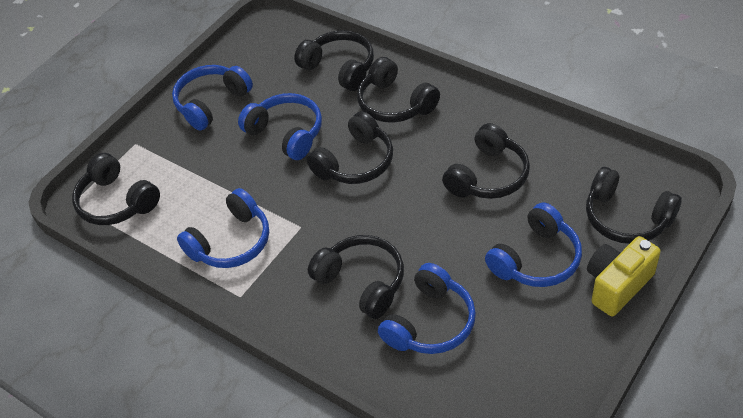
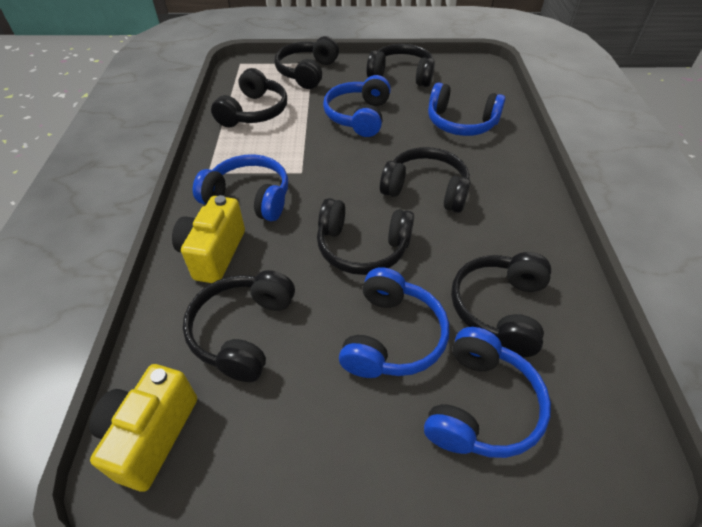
yellow camera: [587,236,661,317] = 1 -> [89,364,197,492] [172,195,245,283] = 2

